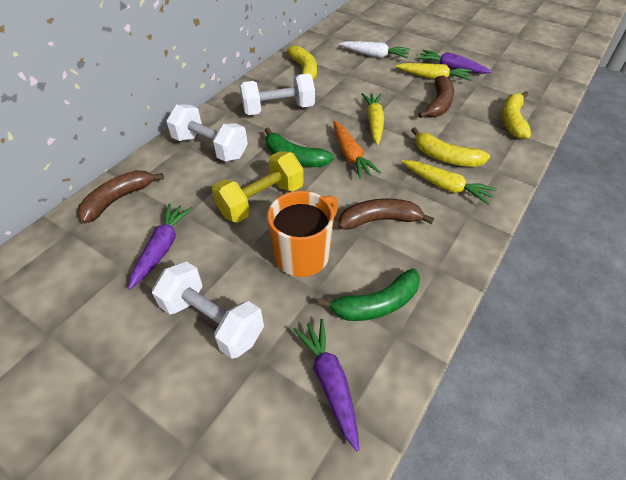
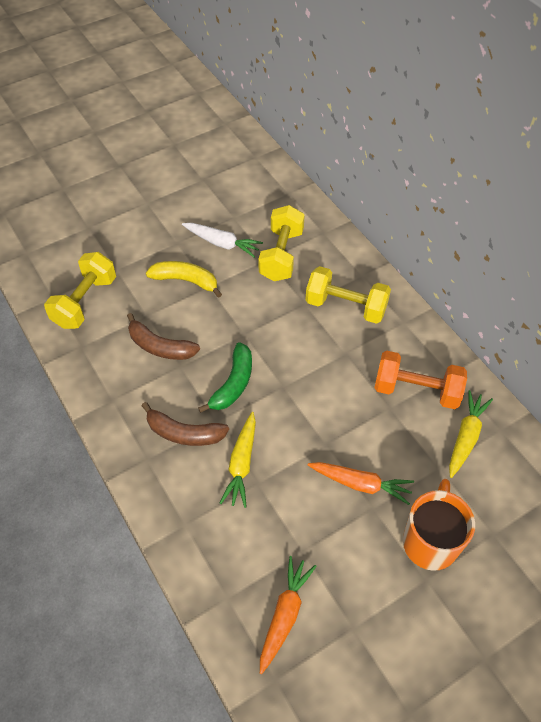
brown banana: [77,170,164,224] [338,199,434,230] [418,75,454,118] = 3 -> [127,313,200,360] [142,402,229,446] = 2
green banana: [265,127,334,167] [318,268,420,321] = 2 -> [198,342,252,413] = 1
orange carrot: [333,121,381,179] = 1 -> [260,556,317,674] [308,462,414,505] = 2
orange dumbbell: none = 0 -> [374,350,467,409] = 1
purple carrot: [128,203,193,290] [293,319,359,451] [417,50,492,74] = 3 -> none = 0
white dumbbell: [152,261,264,359] [166,105,248,162] [240,74,315,115] = 3 -> none = 0
yellow banana: [287,45,317,80] [411,127,490,167] [501,92,531,139] = 3 -> [146,261,222,298] = 1
yellow carrot: [362,93,384,145] [396,63,472,81] [402,160,497,205] = 3 -> [220,412,256,508] [449,390,493,478] = 2
yellow dumbbell: [212,151,304,223] = 1 -> [44,252,116,329] [258,205,305,281] [306,266,391,324] = 3

